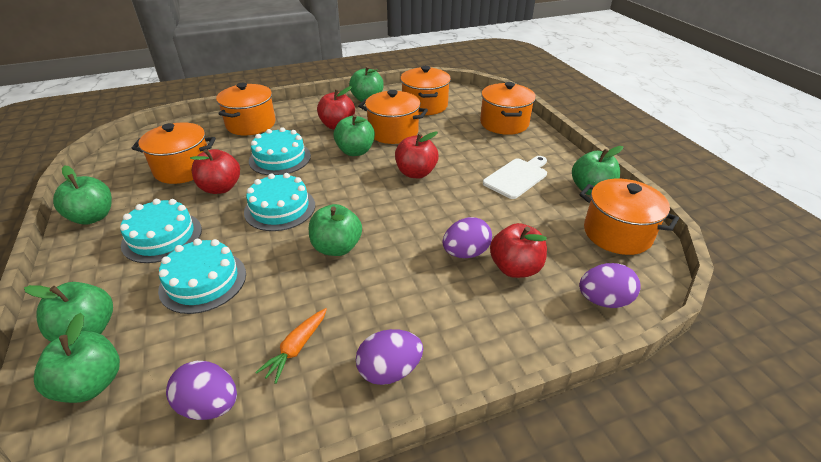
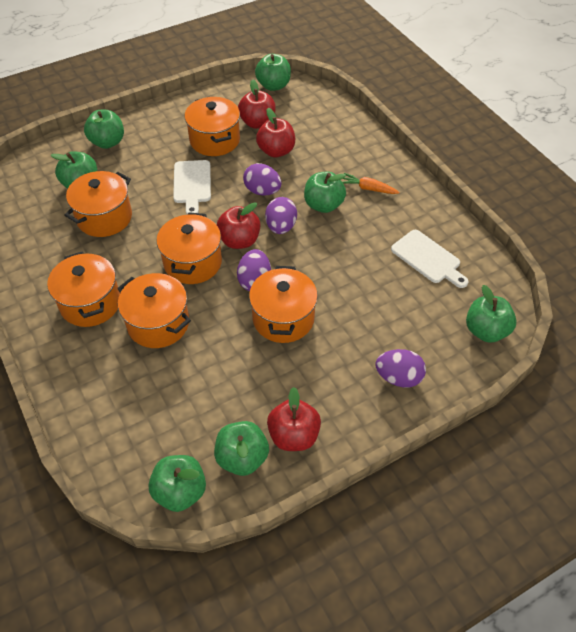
turquoise cake: [120,199,202,263] [158,239,246,314] [244,173,315,231] [249,127,311,175] = 4 -> none = 0
white cutting board: [483,156,547,199] = 1 -> [173,160,211,214] [391,230,468,288] = 2

